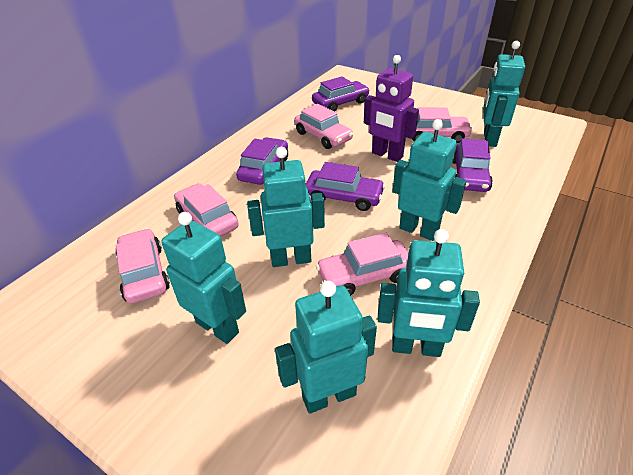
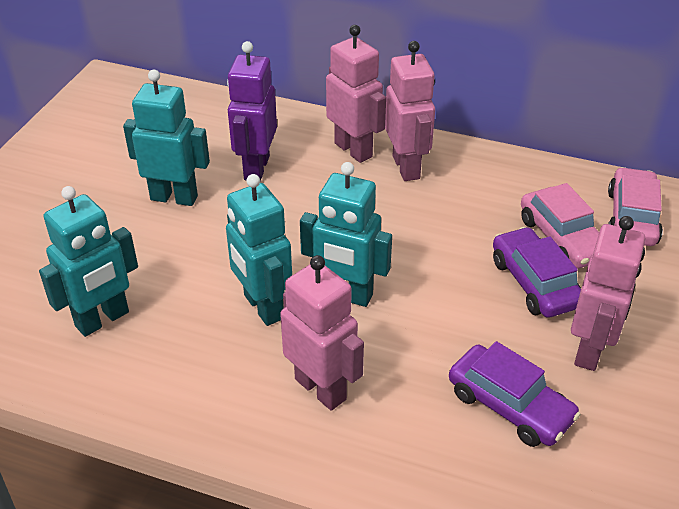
pink car: [115,228,170,304] [174,183,239,237] [294,104,353,149] [316,233,409,295] [412,107,473,143] = 5 -> [521,183,599,269] [608,167,663,246] = 2
pink robot: none = 0 -> [280,255,364,411] [326,25,386,163] [385,41,435,181] [571,216,645,371] = 4
purple car: [236,137,288,185] [306,162,385,211] [312,76,370,112] [453,138,493,192] = 4 -> [449,341,581,447] [493,227,581,318] = 2
turquoise robot: [161,212,246,344] [247,147,325,267] [275,281,377,414] [378,229,480,357] [393,119,467,241] [483,41,525,147] = 6 -> [39,186,138,337] [123,70,210,206] [226,174,292,326] [300,162,392,307] = 4

